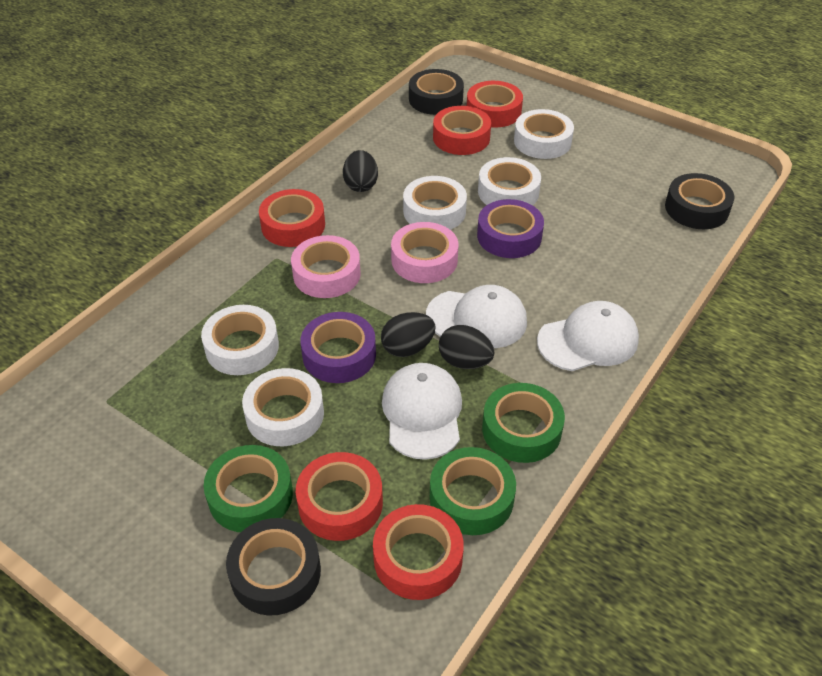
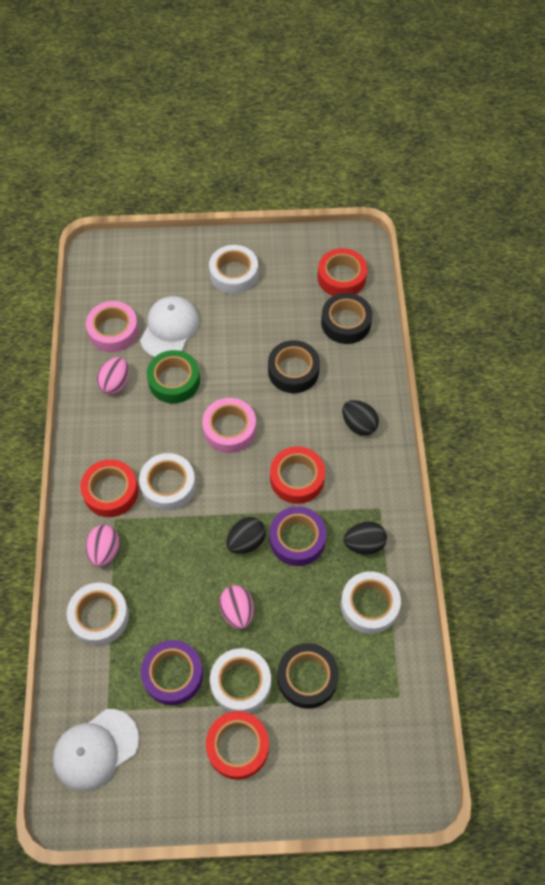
green tape: [204,445,293,532] [430,447,516,535] [482,383,565,463] = 3 -> [147,350,200,403] = 1
pink egg: none = 0 -> [86,525,119,567] [97,357,129,394] [219,585,254,629] = 3
red tape: [259,189,325,247] [296,452,383,541] [373,504,464,600] [433,106,491,155] [467,81,523,127] = 5 -> [80,459,138,517] [206,711,269,780] [270,446,325,504] [318,248,367,296] = 4
white cap: [382,363,462,460] [426,285,527,348] [537,301,639,371] = 3 -> [53,709,139,791] [140,296,199,357] = 2

